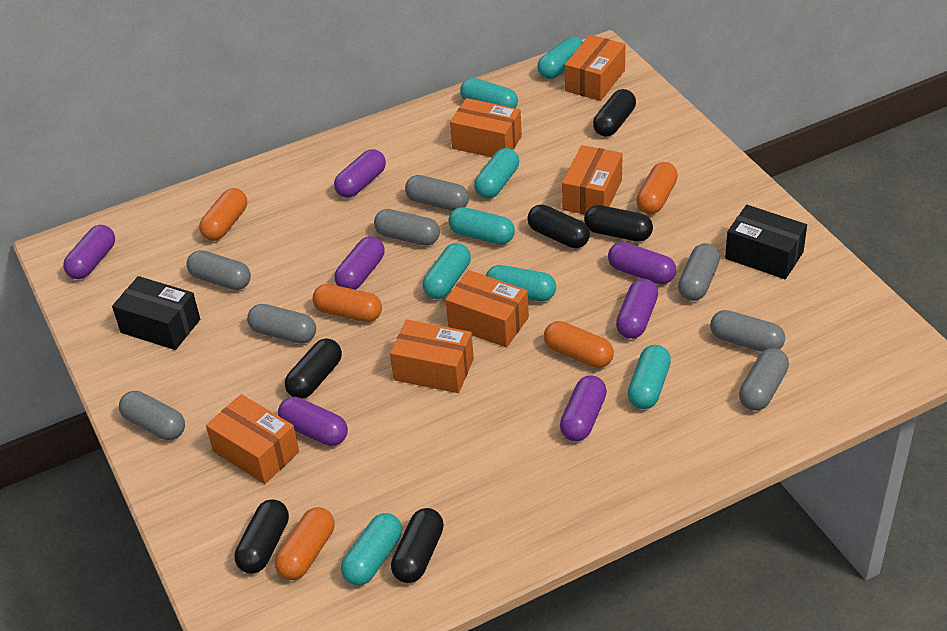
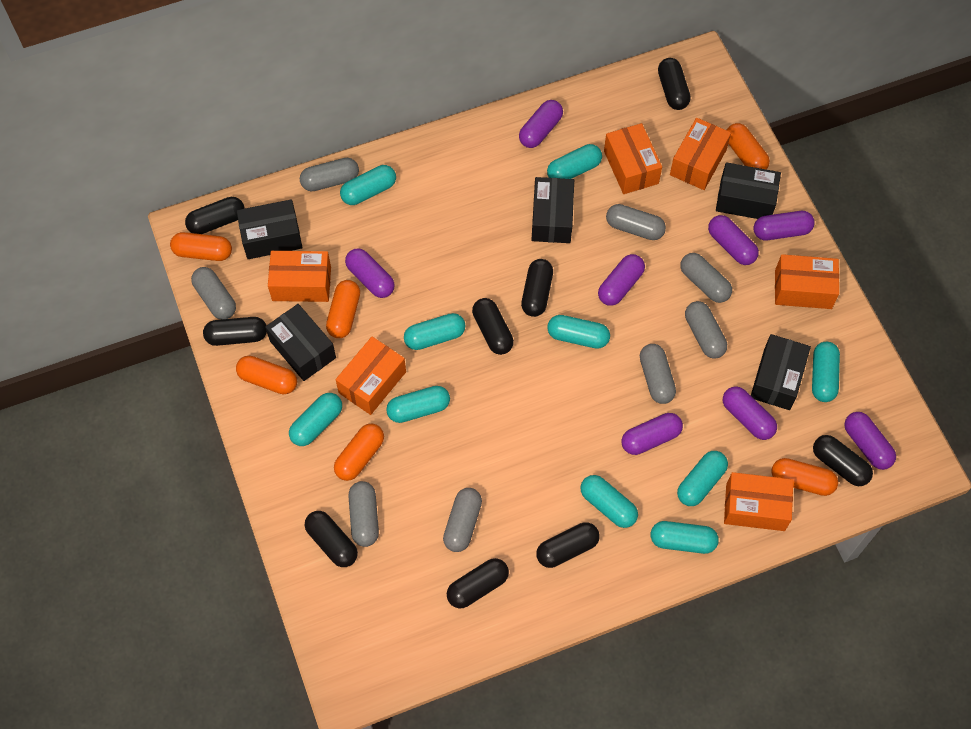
black box: [112,276,200,350] [725,205,807,279] = 2 -> [236,199,303,259] [265,304,336,381] [531,177,574,243] [716,162,781,219] [751,334,811,410] = 5
black capsule: [234,499,289,574] [285,339,342,399] [391,508,444,583] [527,204,590,248] [584,205,653,242] [593,89,636,137] = 6 -> [185,197,245,234] [203,317,267,346] [305,511,358,567] [447,558,509,609] [472,298,514,355] [521,259,553,317] [536,522,600,568] [658,58,691,110] [813,435,873,486] = 9
orange capsule: [199,188,247,241] [275,507,335,580] [313,284,382,322] [544,321,614,368] [636,162,678,214] = 5 -> [170,232,232,261] [236,356,297,394] [326,280,360,338] [334,424,384,481] [727,123,770,169] [771,458,838,496] = 6
purple capsule: [63,225,115,279] [278,397,348,446] [334,149,386,198] [334,236,385,290] [560,376,607,441] [608,242,676,284] [616,279,658,339] = 7 -> [345,248,395,298] [519,100,563,148] [598,254,645,306] [622,413,683,455] [708,215,759,265] [723,387,777,440] [753,211,815,240] [844,412,896,470] = 8
turquoise capsule: [341,513,402,585] [423,243,471,299] [449,207,515,245] [460,78,518,108] [474,148,519,199] [486,265,556,302] [537,37,583,79] [628,345,671,409] = 8 -> [289,393,342,446] [340,165,396,205] [386,386,450,423] [404,313,466,350] [547,144,602,179] [547,315,610,349] [580,475,638,528] [651,521,719,554] [677,451,728,506] [812,342,840,402] = 10

